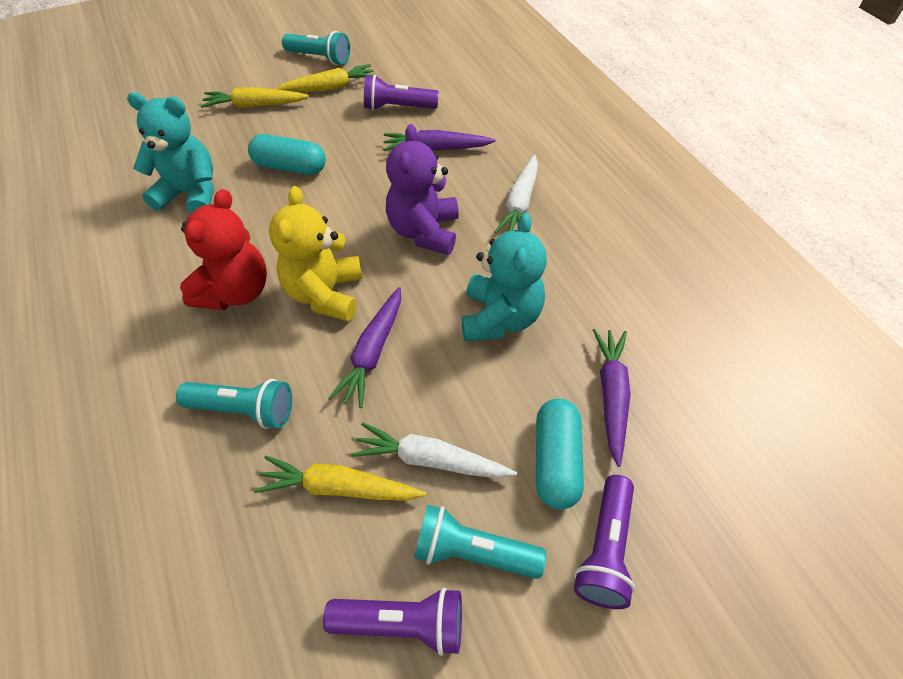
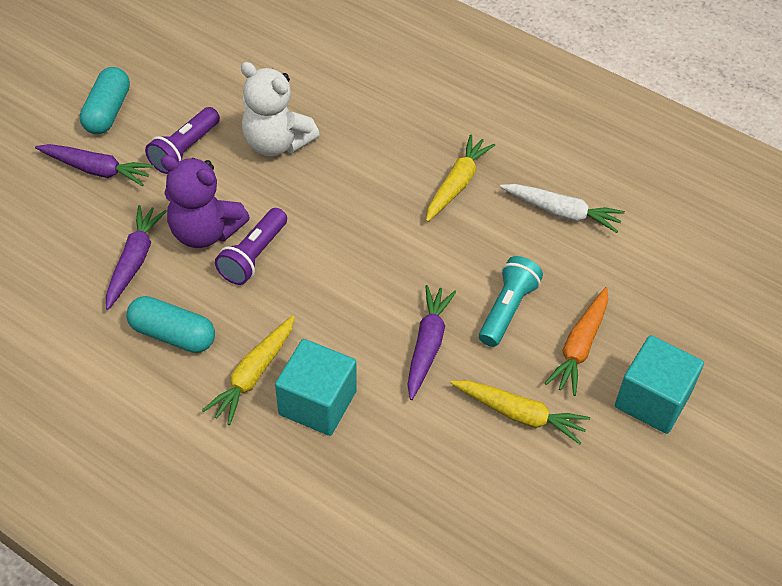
orange carrot: none = 0 -> [545,287,608,396] = 1
purple flashlight: [323,588,462,656] [364,75,439,110] [574,475,635,609] = 3 -> [145,107,220,174] [215,208,287,285] = 2
red teddy bear: [180,189,267,310] = 1 -> none = 0
turquoise cube: none = 0 -> [275,339,357,436] [615,335,704,434] = 2
turquoise flashlight: [176,379,292,429] [282,31,350,65] [414,505,546,579] = 3 -> [479,256,543,347] = 1
turquoise teddy bear: [127,92,213,213] [462,213,547,341] = 2 -> none = 0
white carrot: [351,422,517,478] [495,155,538,233] = 2 -> [500,184,625,233] = 1
white teddy bear: none = 0 -> [241,62,320,157] = 1
yellow teddy bear: [269,186,362,321] = 1 -> none = 0

